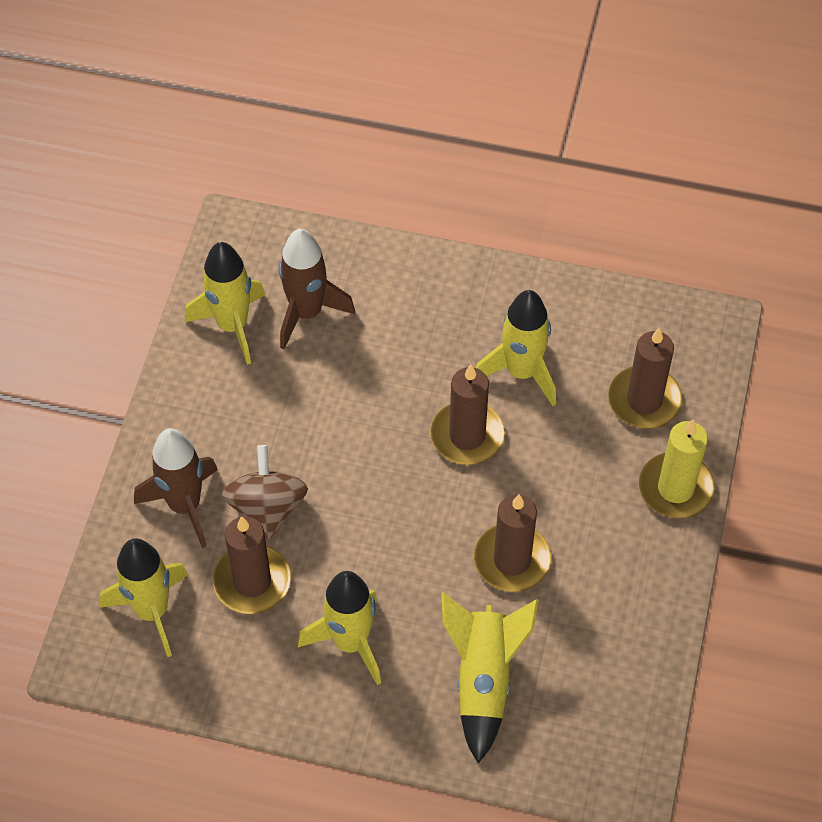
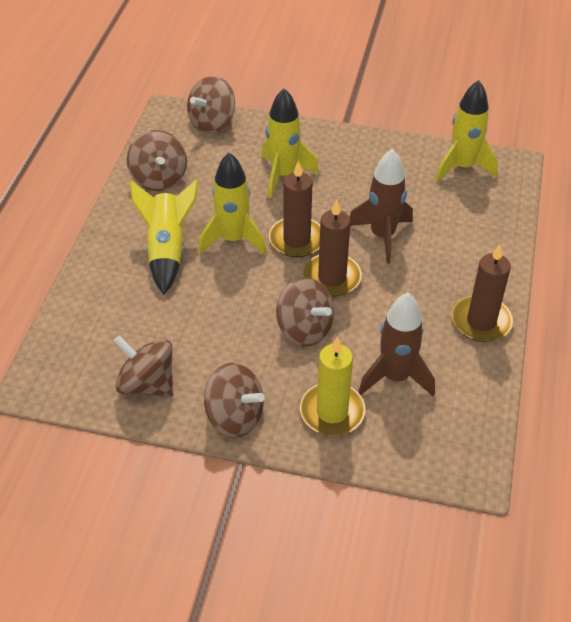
brown candle: [213,516,291,614] [430,365,505,465] [474,494,551,592] [608,327,682,429] = 4 -> [269,161,320,257] [303,199,362,297] [452,244,513,342] = 3
brown spinning top: [222,445,308,540] = 1 -> [114,335,173,397] [127,130,187,191] [187,76,235,134] [204,363,265,437] [276,277,334,346] = 5
yellow rocket: [100,538,188,657] [185,242,265,365] [297,571,381,685] [441,592,539,764] [476,290,556,406] = 5 -> [130,179,199,295] [199,153,266,255] [261,88,319,198] [435,80,498,182] = 4

